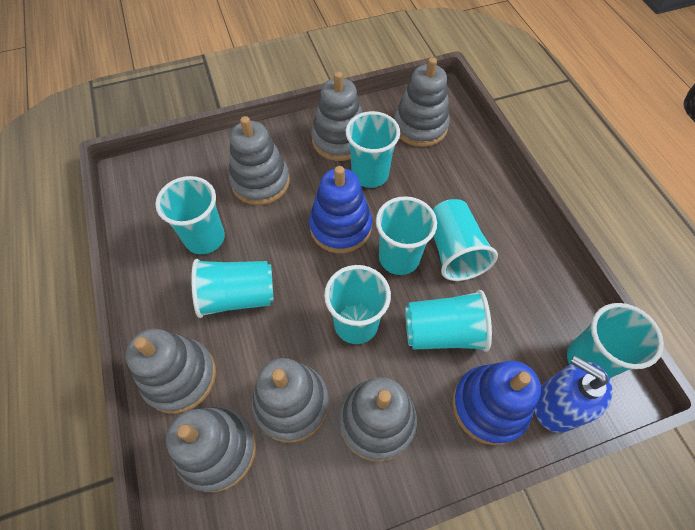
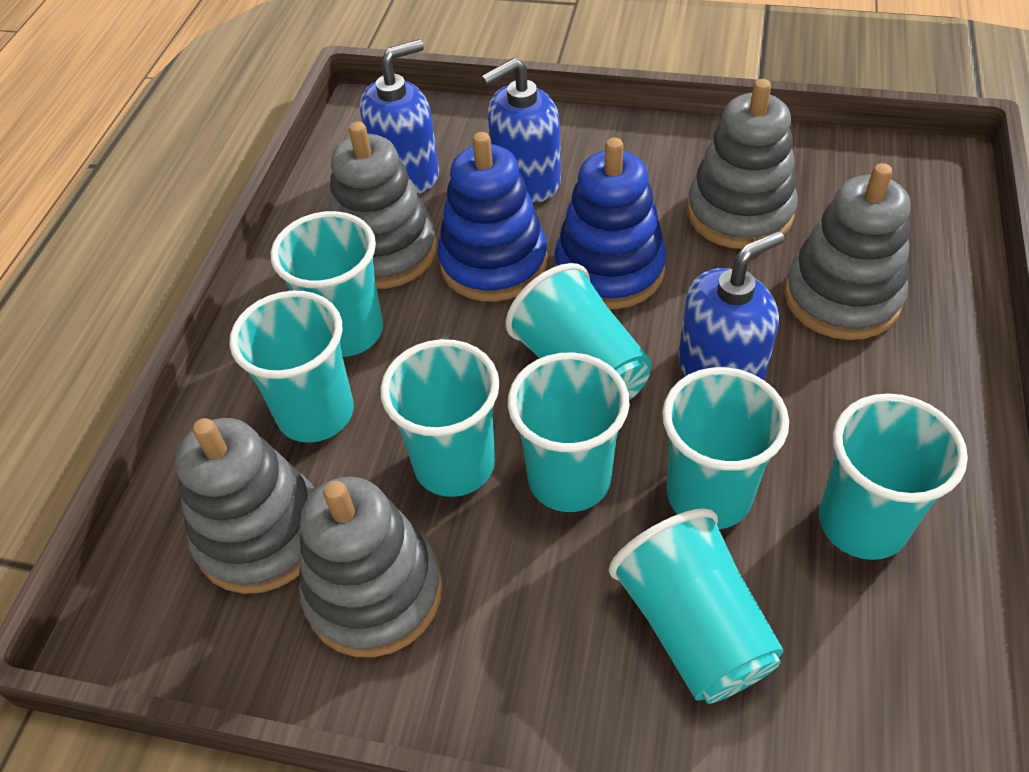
blue soap dispenser: [535,356,612,433] = 1 -> [360,39,439,194] [481,58,561,203] [679,231,784,381] = 3
grey stacking toy: [126,329,216,414] [166,407,256,492] [229,116,290,205] [252,358,329,443] [311,71,362,161] [339,377,417,462] [394,57,450,147] = 7 -> [175,418,315,594] [299,477,443,657] [329,122,437,289] [687,79,798,249] [784,163,911,340] = 5

